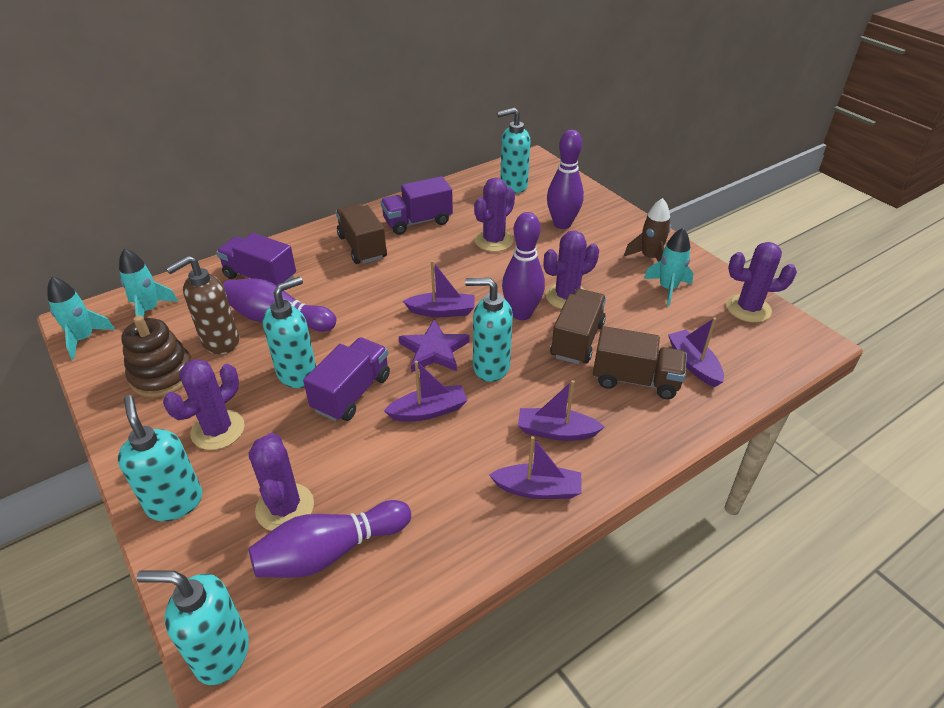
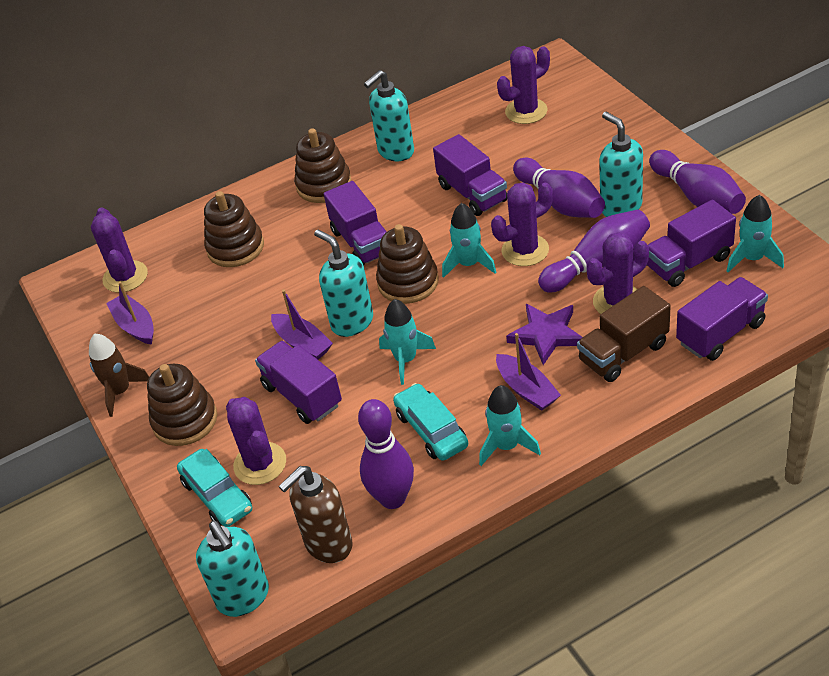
brown stacking toy: [121,315,192,397] = 1 -> [147,364,217,446] [204,191,264,267] [294,128,352,203] [376,224,438,304] = 4
brown truck: [336,204,387,264] [550,289,606,364] [593,326,687,399] = 3 -> [577,286,671,382] = 1
purple boat: [384,361,468,421] [403,260,475,317] [489,436,581,499] [518,380,605,441] [668,317,724,387] = 5 -> [106,282,154,345] [271,290,333,359] [496,333,561,411] = 3
purple truck: [216,233,296,286] [303,337,390,421] [381,176,453,235] = 3 -> [255,341,342,424] [324,181,387,265] [433,134,507,216] [647,200,736,287] [676,277,768,361] = 5
turquoise car: none = 0 -> [177,449,252,527] [393,383,468,461] = 2
turquoise rocket: [47,277,115,360] [119,248,178,318] [644,228,694,306] = 3 -> [379,299,436,385] [442,203,496,278] [479,385,541,466] [727,195,784,272] = 4
turquoise soap dispenser: [118,395,202,521] [137,570,249,685] [263,277,316,388] [465,278,513,382] [497,108,531,193] = 5 -> [196,521,269,617] [314,230,373,337] [364,70,414,161] [599,112,643,217] = 4

